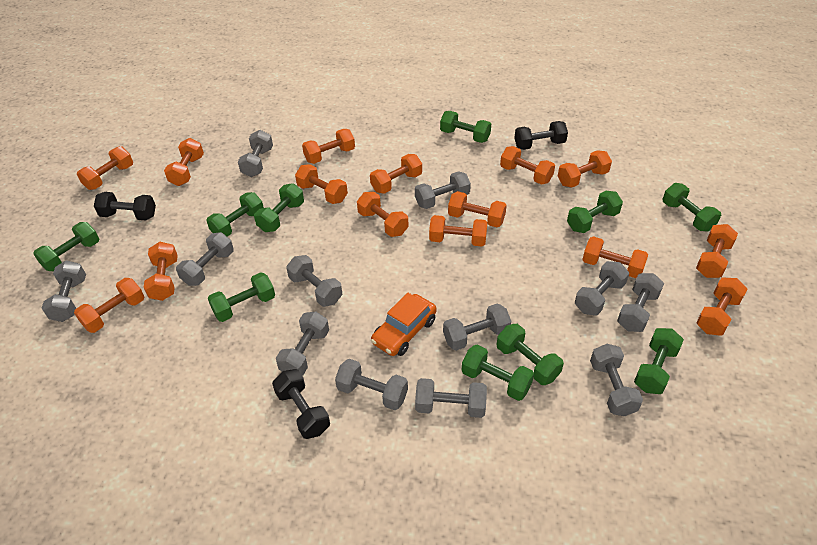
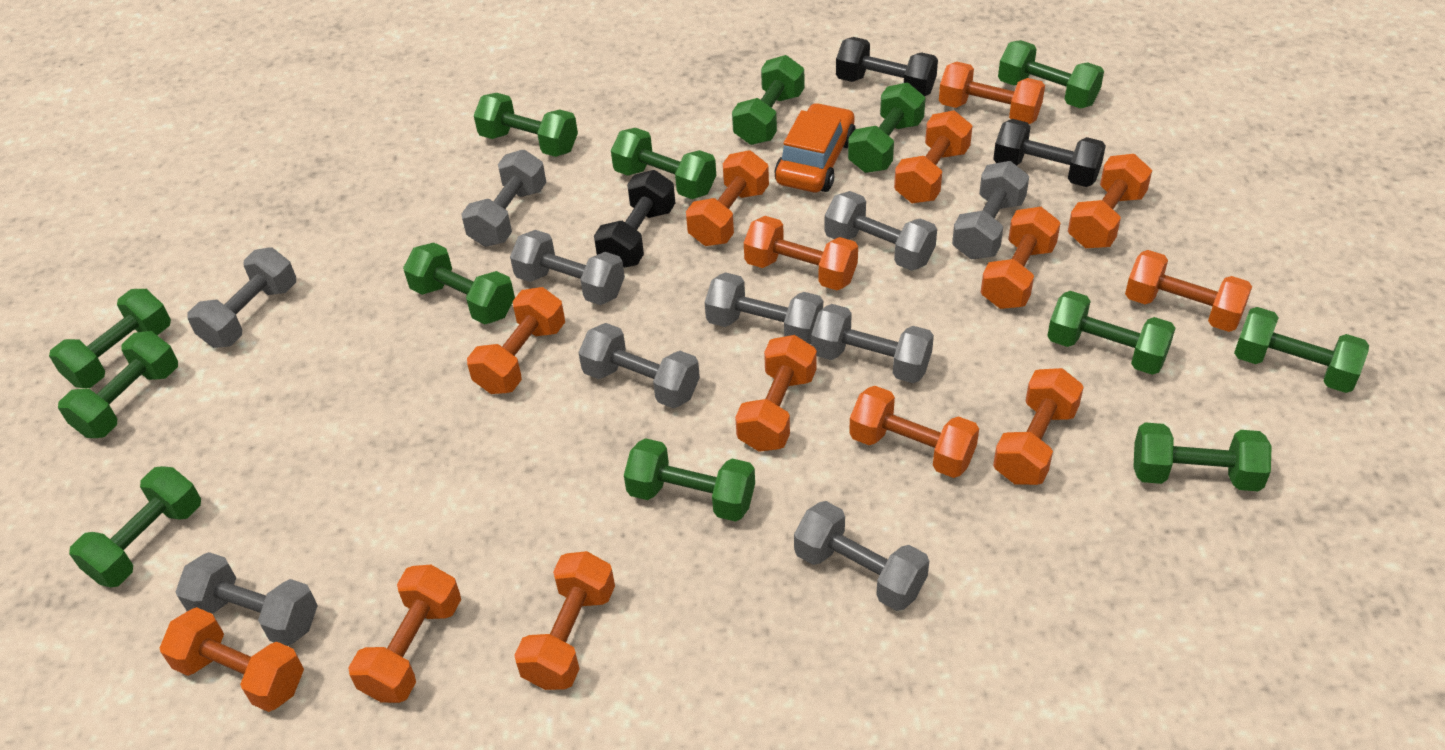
green dumbbell: [33,222,99,271] [206,192,264,236] [208,272,275,322] [254,183,304,232] [440,111,491,143] [462,345,534,401] [497,324,564,385] [567,191,623,233] [634,328,684,394] [663,183,721,231] = 10 -> [49,289,171,388] [58,331,178,438] [69,466,201,588] [403,243,515,324] [474,93,578,157] [611,128,716,199] [624,438,755,522] [732,55,804,145] [848,83,926,173] [998,40,1104,109] [1047,291,1175,375] [1133,422,1272,491] [1234,307,1369,393] = 13
grey dumbbell: [41,260,86,322] [176,232,234,286] [238,130,273,177] [276,311,329,376] [286,255,343,307] [335,359,408,410] [415,171,471,209] [415,378,487,418] [443,303,511,351] [575,261,629,316] [590,344,643,416] [617,273,664,332] = 12 -> [176,552,318,646] [187,247,296,348] [461,150,547,247] [510,230,625,305] [578,323,700,408] [705,272,823,344] [794,501,929,611] [811,304,934,383] [824,191,937,271] [952,161,1029,260] = 10
orange dumbbell: [74,278,144,333] [77,146,133,190] [143,242,178,301] [164,138,204,186] [295,164,348,204] [302,129,355,164] [357,192,409,237] [370,154,422,194] [429,215,488,247] [448,191,507,227] [500,146,555,185] [558,150,612,187] [582,236,648,278] [696,224,738,278] [696,278,747,336] = 15 -> [160,607,304,712] [348,565,461,703] [467,287,565,394] [514,551,615,690] [686,150,769,246] [735,335,817,452] [744,216,858,290] [849,386,979,478] [894,110,972,203] [939,62,1045,124] [981,207,1061,309] [993,368,1084,485] [1068,154,1152,248] [1125,250,1252,332] = 14

